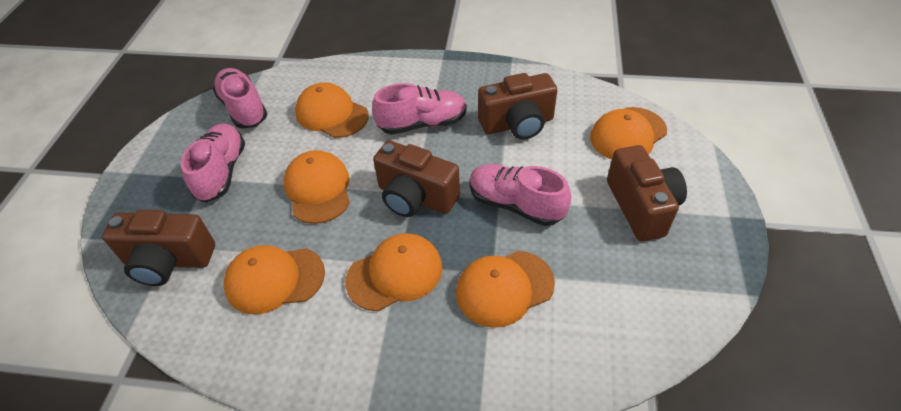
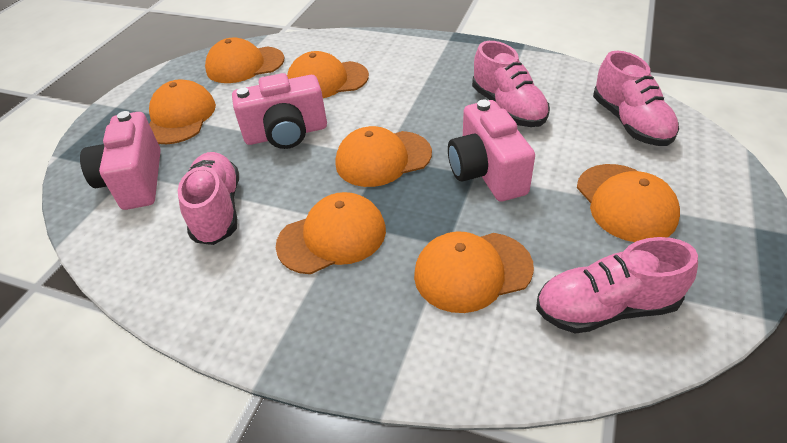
brown camera: [102,210,215,286] [373,140,460,217] [478,73,557,140] [607,145,687,241] = 4 -> none = 0
orange cap: [224,245,325,314] [284,150,350,224] [295,82,369,138] [345,233,442,311] [456,251,555,328] [590,107,667,159] = 6 -> [149,79,216,144] [205,37,284,83] [276,192,386,274] [287,51,369,98] [336,126,432,187] [414,231,534,313] [577,164,680,242] = 7
pink camera: none = 0 -> [80,111,161,210] [232,73,327,149] [448,100,535,202] = 3

